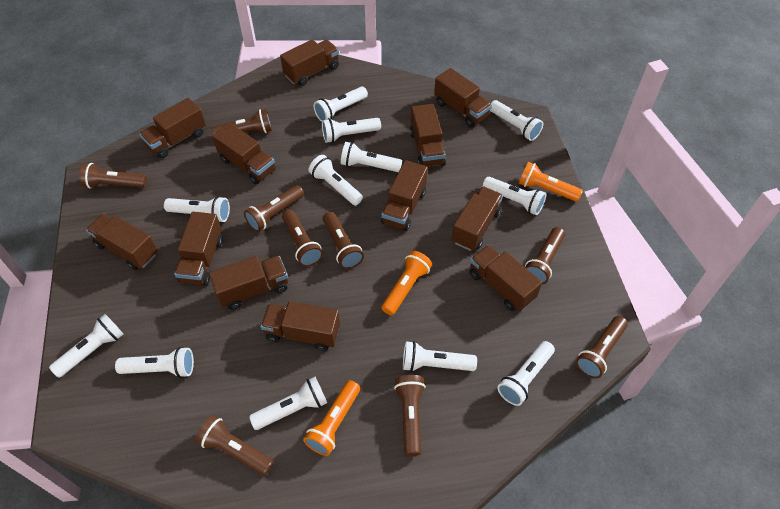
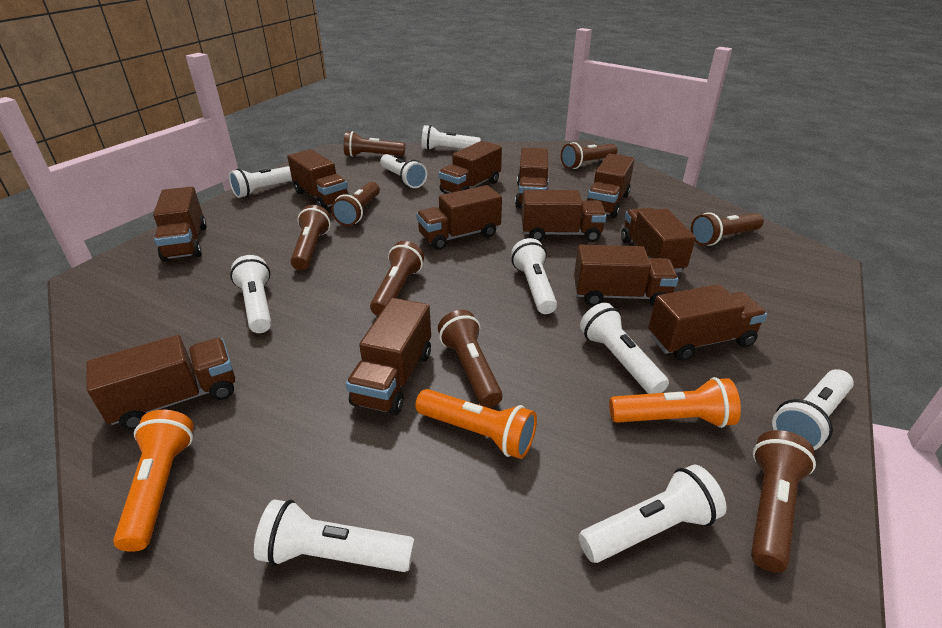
brown flashlight: [79,163,147,188] [195,415,274,475] [211,109,272,134] [244,185,304,232] [282,210,323,266] [323,212,364,269] [394,375,426,456] [525,227,565,284] [576,316,628,379] = 9 -> [290,205,331,271] [331,182,380,226] [344,131,405,157] [370,241,424,316] [438,310,503,408] [561,142,618,169] [691,212,764,246] [751,430,816,573] = 8
white flashlight: [49,314,124,378] [115,347,194,378] [164,196,230,222] [249,377,327,430] [309,155,363,205] [314,87,368,122] [322,118,381,143] [341,142,402,172] [403,341,477,372] [483,177,546,215] [490,100,543,141] [497,341,555,406] = 12 -> [229,166,292,198] [230,255,272,333] [254,500,415,572] [380,154,427,188] [421,125,481,150] [511,238,557,314] [579,465,727,563] [580,303,669,394] [772,369,854,450] = 9

